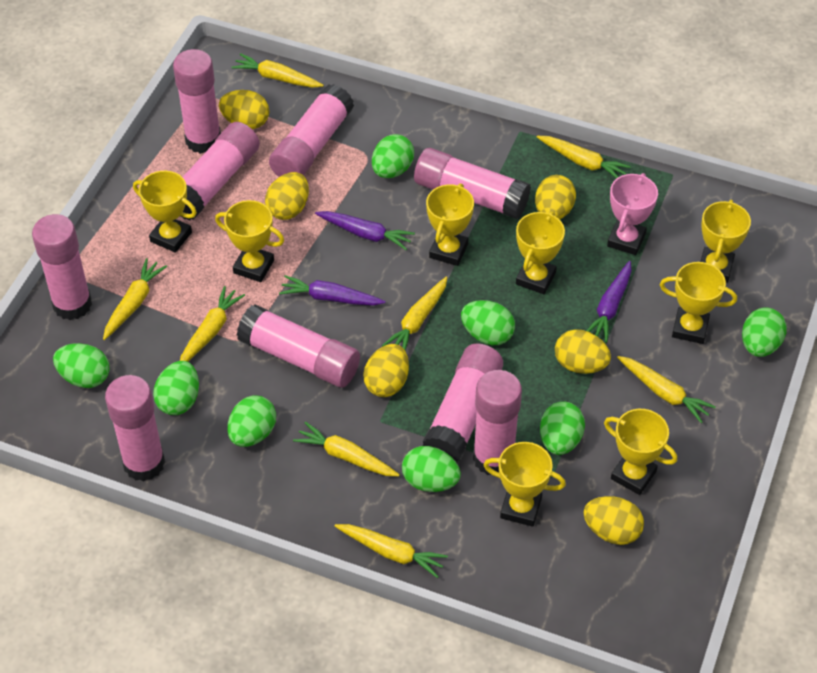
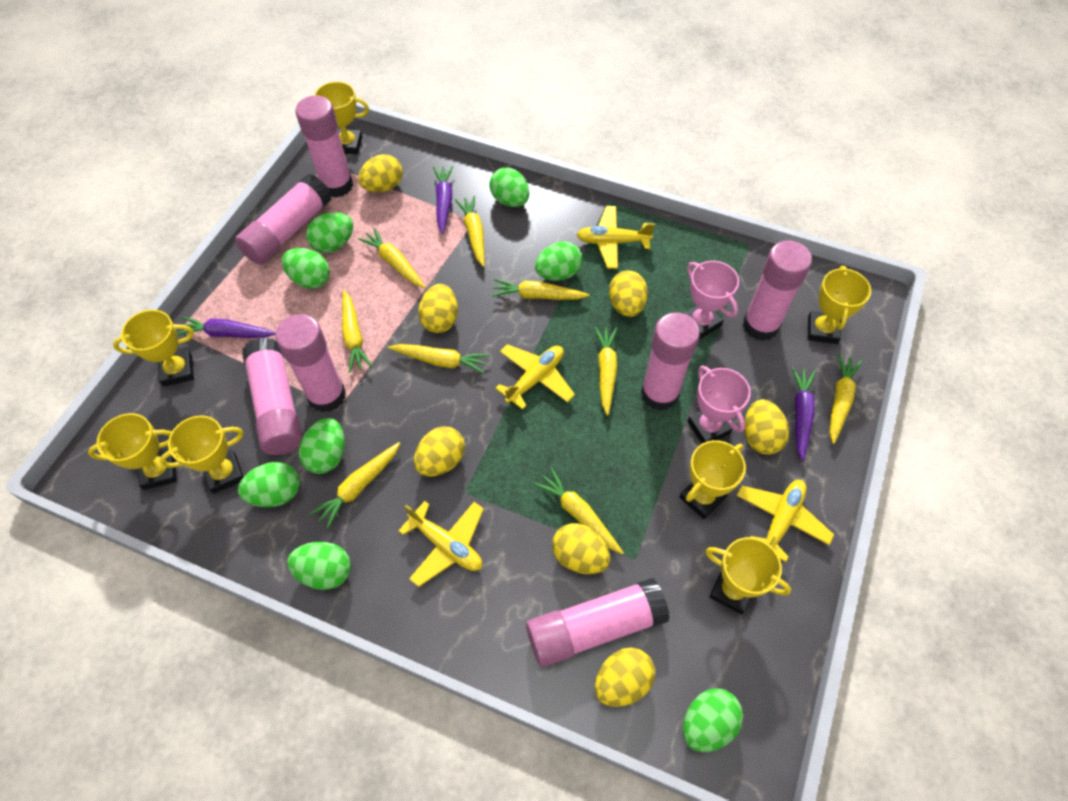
pink glue stick: [32,214,92,320] [105,375,165,481] [173,49,221,154] [180,122,260,220] [237,304,360,388] [269,84,354,177] [414,148,531,219] [422,343,503,463] [473,370,522,475] = 9 -> [235,174,332,265] [242,338,303,455] [275,314,346,412] [295,95,353,198] [526,578,670,667] [641,312,700,411] [743,240,812,341] = 7
pink trophy: [607,173,658,255] = 1 -> [683,261,739,339] [687,366,751,443] = 2
yellow carrot: [103,258,167,340] [180,286,245,362] [231,53,324,88] [293,421,400,476] [335,524,448,578] [382,277,447,350] [537,136,631,179] [617,356,716,423] = 8 -> [310,442,400,529] [342,290,372,373] [358,228,426,288] [388,344,489,374] [455,196,485,267] [492,279,589,300] [534,468,624,555] [594,327,617,416] [830,354,862,444] = 9
yellow egg: [219,90,269,129] [265,172,309,220] [363,344,409,397] [535,175,576,220] [555,329,611,374] [583,496,644,545] = 6 -> [358,154,403,192] [414,426,465,477] [418,284,458,333] [552,523,610,574] [595,647,655,707] [609,271,648,317] [744,399,789,455] = 7
yellow plane: none = 0 -> [399,501,484,587] [495,344,575,410] [577,206,655,269] [737,480,834,562] = 4
yellow trophy: [133,171,197,253] [215,200,284,282] [426,183,474,266] [483,442,566,527] [516,212,565,294] [604,409,677,495] [660,262,737,344] [700,200,751,283] = 8 -> [88,413,177,490] [113,310,194,387] [159,416,244,494] [314,81,369,154] [679,440,746,519] [705,537,791,614] [808,266,871,344] = 7

